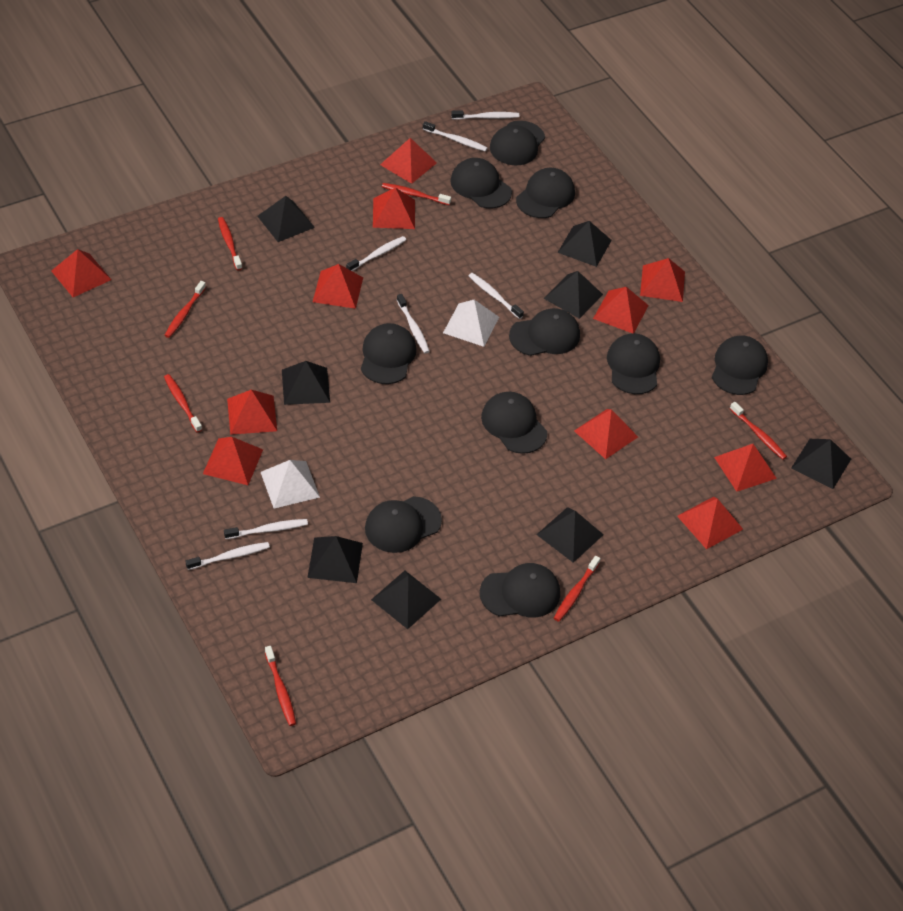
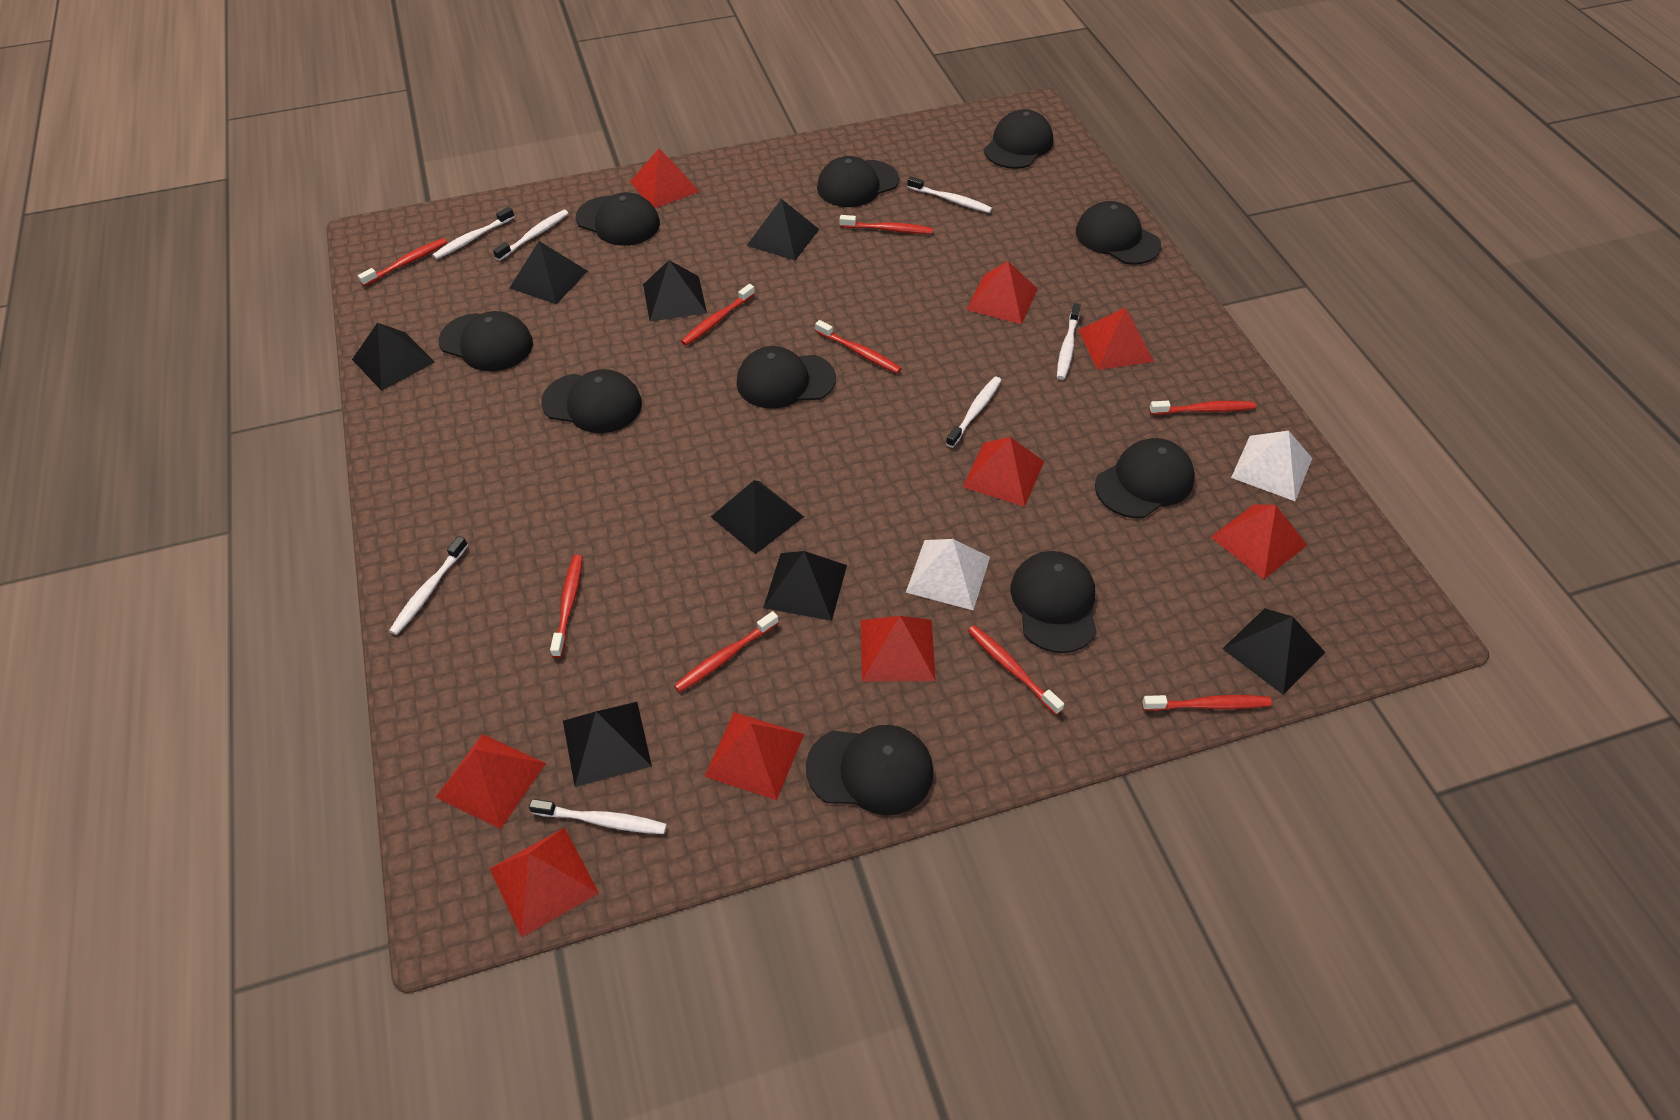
red pyramid: [51,249,111,297] [203,437,263,485] [227,390,277,435] [313,264,363,309] [373,188,415,229] [380,138,437,184] [574,409,638,459] [593,287,649,334] [640,258,685,302] [677,497,743,549] [714,444,777,492] = 11 -> [436,734,546,829] [489,828,599,937] [630,148,700,208] [704,712,804,800] [861,616,936,681] [963,437,1044,507] [967,261,1037,324] [1079,307,1154,370] [1211,504,1307,579] = 9
red toothbrush: [164,281,206,338] [164,374,202,433] [218,217,242,271] [265,646,296,726] [382,183,451,205] [554,556,600,622] [730,402,787,460] = 7 -> [358,238,447,286] [550,555,583,658] [674,611,779,693] [681,284,755,346] [815,320,902,374] [840,215,932,234] [968,625,1064,715] [1142,695,1272,711] [1149,401,1256,415] = 9

